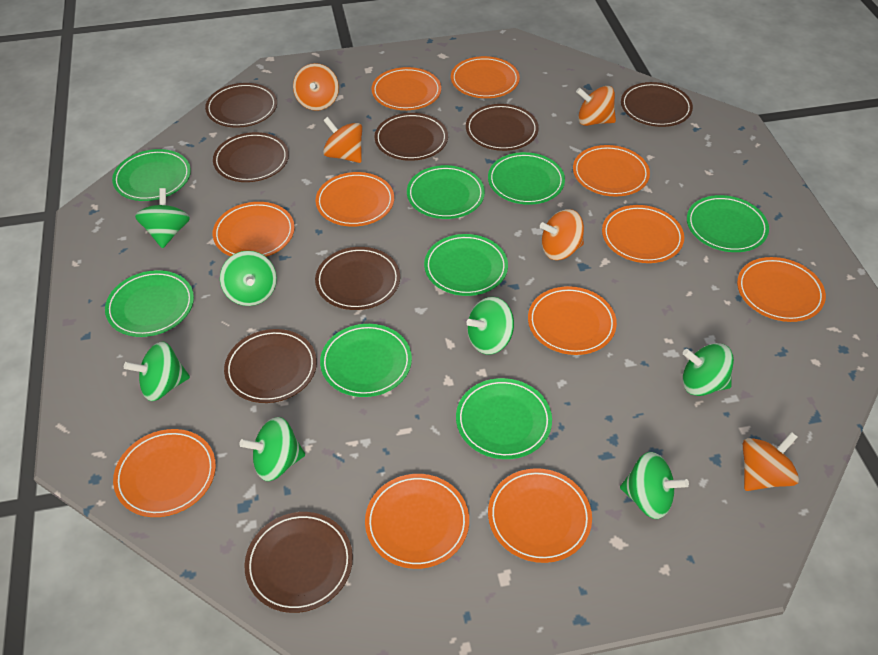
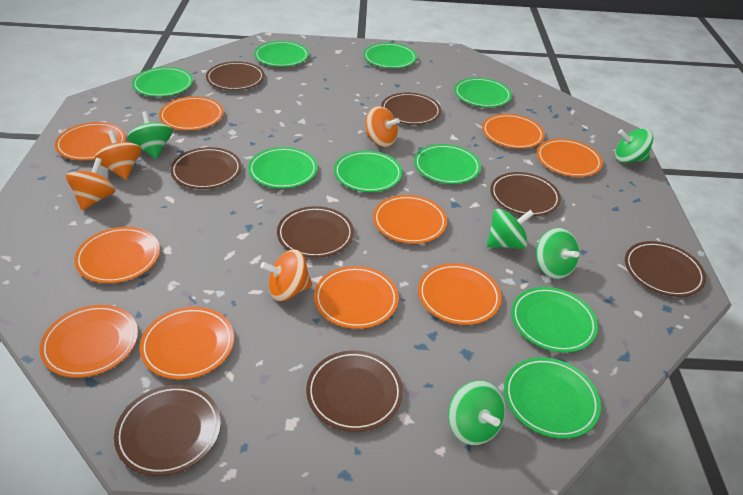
green plate: [105,270,194,337] [112,149,191,201] [320,324,412,397] [407,165,485,219] [424,234,508,296] [456,378,552,459] [488,152,565,205] [687,195,769,252] = 8 -> [132,67,193,97] [248,147,318,188] [254,41,309,67] [334,151,402,192] [363,43,417,68] [414,144,481,184] [454,78,512,107] [504,357,601,439] [511,287,598,352] = 9
green spinning top: [124,342,190,401] [135,188,190,249] [220,251,277,306] [239,417,305,481] [467,297,514,355] [620,452,689,519] [682,343,734,396] = 7 -> [128,111,172,159] [448,380,506,445] [487,209,534,249] [536,228,580,279] [615,128,654,163] = 5
orange plate: [113,429,216,517] [213,202,294,257] [315,172,394,227] [365,474,469,569] [372,67,441,110] [451,56,520,98] [488,468,592,563] [528,286,617,355] [573,145,650,197] [602,205,684,263] [737,257,826,322] = 11 -> [40,305,138,378] [55,122,126,160] [74,227,160,283] [140,307,234,379] [159,96,224,130] [314,266,399,329] [373,195,447,244] [418,263,501,325] [482,114,545,149] [537,139,603,177] = 10
orange spinning top: [293,63,339,111] [323,117,362,163] [540,209,584,260] [576,86,616,126] [743,432,799,491] = 5 -> [66,158,116,210] [95,130,141,179] [260,250,312,301] [365,106,400,147] = 4

